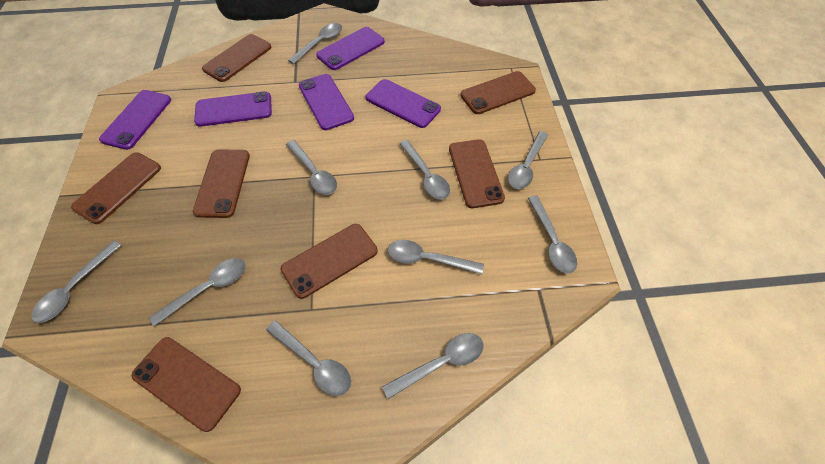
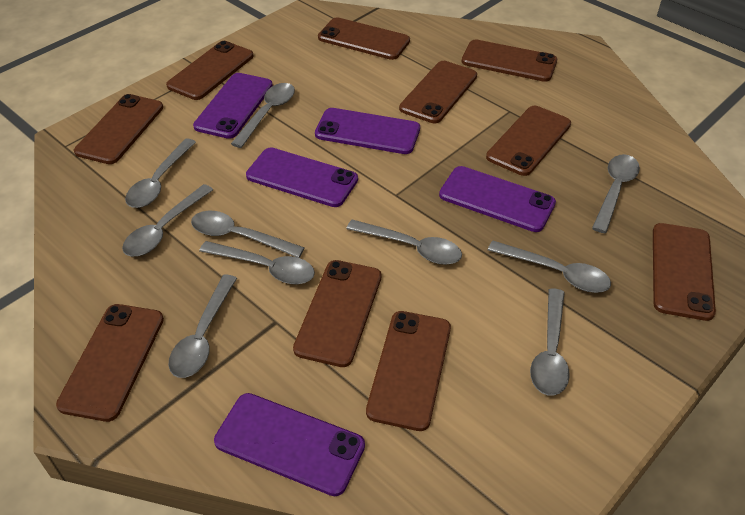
brown phone: [71,152,161,224] [131,337,241,432] [193,149,250,218] [202,34,271,82] [280,224,378,299] [449,139,505,208] [460,71,536,114] = 7 -> [56,304,164,422] [74,94,163,164] [166,41,254,100] [293,260,381,367] [318,17,410,60] [366,311,451,431] [399,61,477,123] [462,40,557,82] [486,106,571,176] [653,223,716,321] = 10

